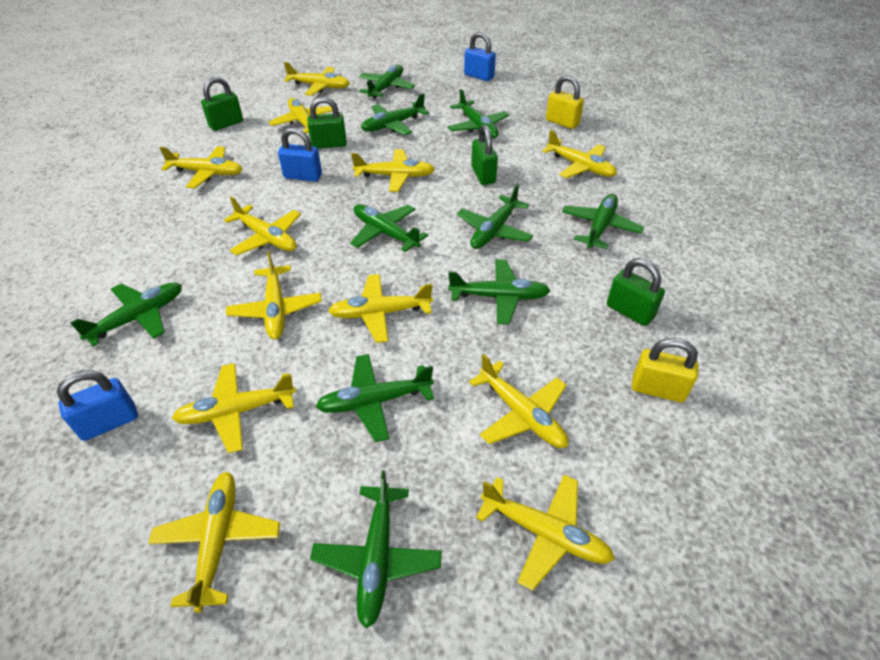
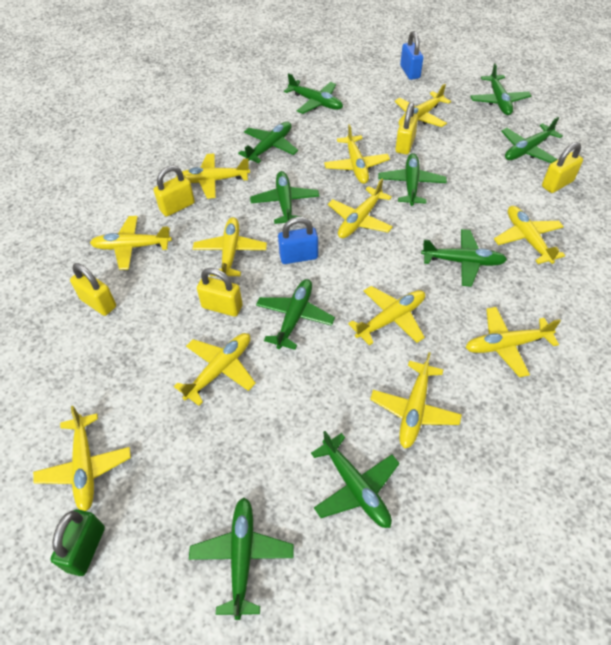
blue padlock: [57,370,138,441] [278,127,322,182] [464,32,496,81] = 3 -> [278,217,318,264] [400,31,423,80] = 2
green padlock: [201,77,243,131] [307,97,347,149] [471,124,498,185] [607,258,665,326] = 4 -> [50,509,105,576] = 1
yellow padlock: [546,75,584,129] [632,338,698,403] = 2 -> [70,263,116,316] [154,165,195,216] [197,268,243,317] [395,102,418,154] [542,142,583,193] = 5

